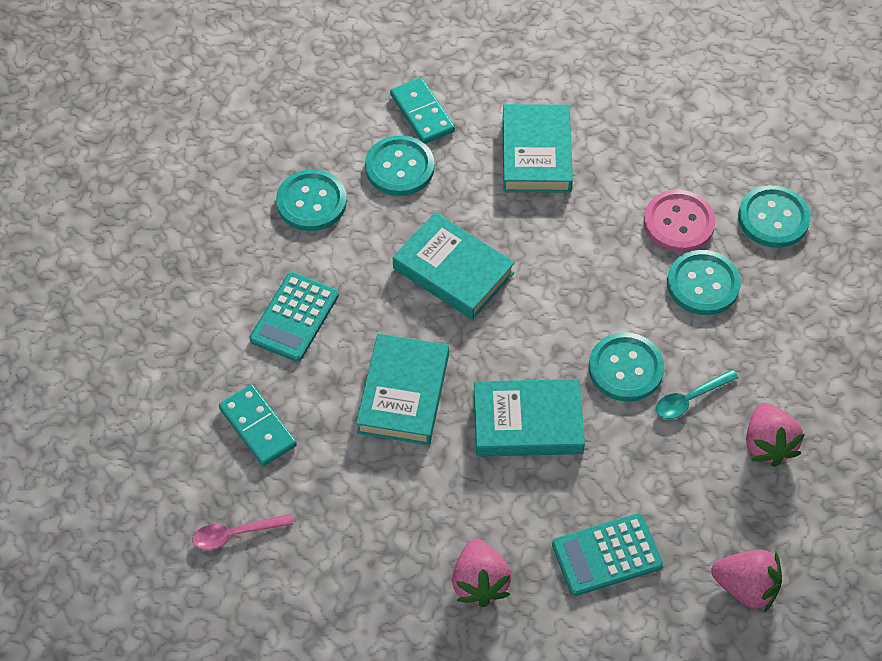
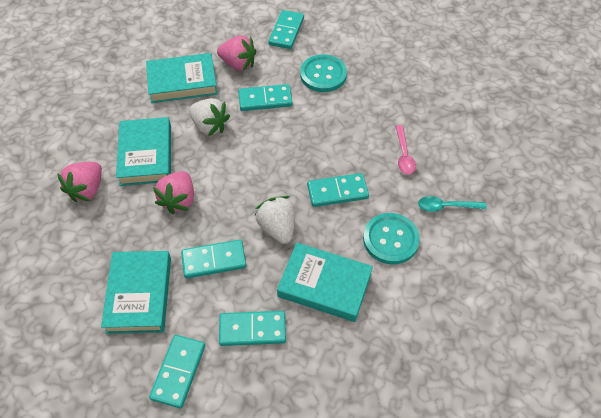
pink button: [644,190,716,252] = 1 -> none = 0
turquoise button: [276,169,347,231] [365,135,434,196] [589,332,664,402] [667,250,741,315] [738,185,811,248] = 5 -> [300,54,347,92] [363,213,420,264] = 2
turquoise calculator: [249,272,339,362] [552,513,663,596] = 2 -> none = 0
turquoise domino: [219,384,297,466] [390,77,455,144] = 2 -> [149,335,205,408] [181,240,246,278] [219,311,286,346] [238,84,293,111] [268,10,304,49] [307,173,369,207] = 6
white strawberry: none = 0 -> [189,98,230,136] [255,196,295,244] = 2

